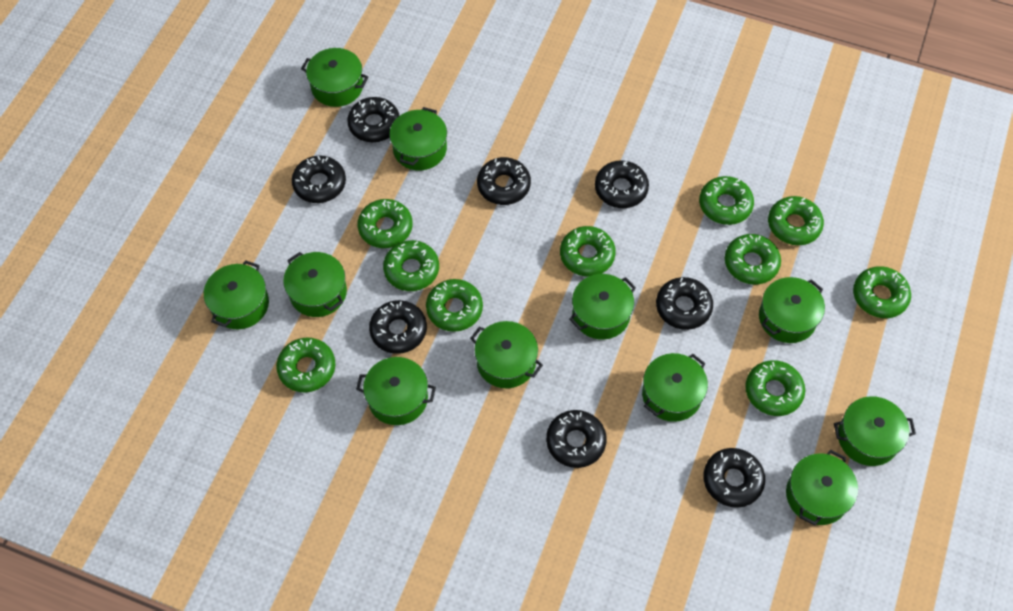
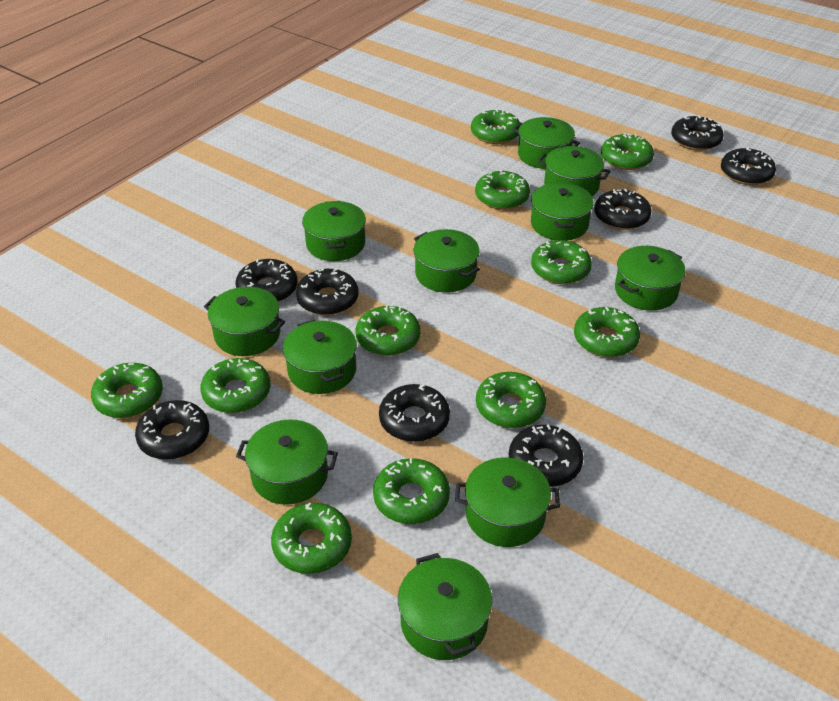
green donut: [276,338,335,392] [358,199,413,248] [383,240,439,291] [426,279,483,332] [560,226,616,276] [699,176,754,225] [725,234,781,285] [745,360,805,416] [768,196,824,245] [853,266,911,318] = 10 -> [91,363,163,418] [200,358,270,413] [271,503,352,574] [355,305,421,356] [373,458,450,524] [471,109,520,144] [475,169,530,210] [476,372,546,428] [531,240,592,284] [574,307,640,357] [601,133,654,170] = 11

